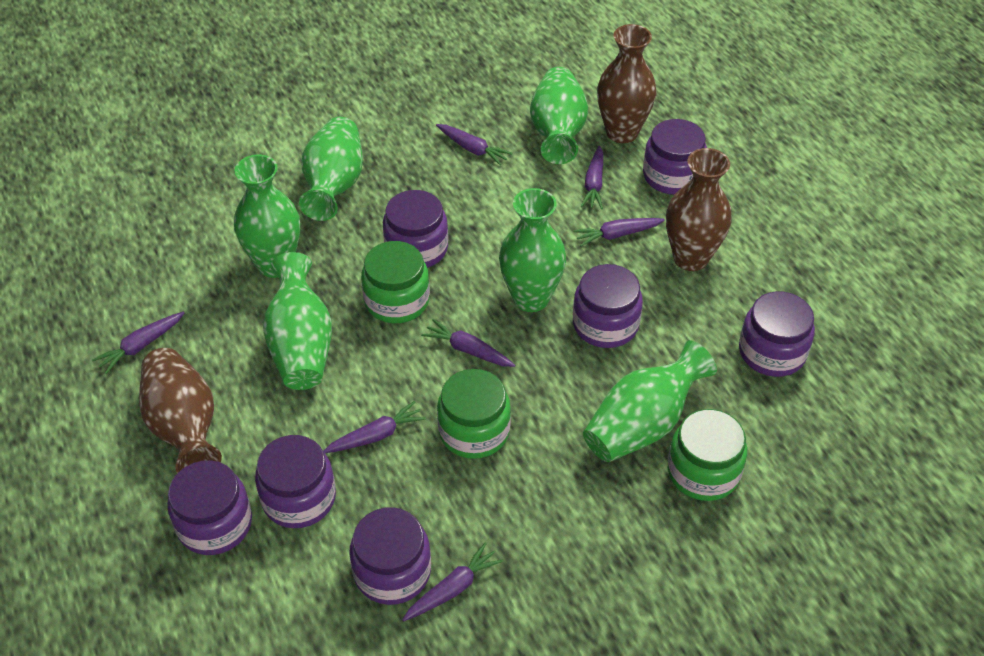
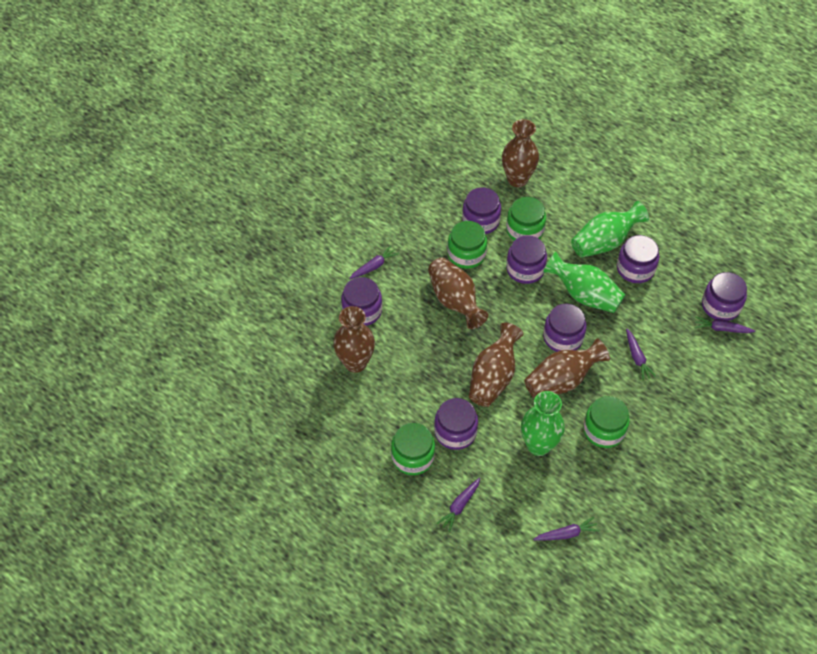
brown vase: [139,348,222,473] [597,24,656,143] [666,148,732,271] = 3 -> [333,306,375,373] [428,258,488,329] [469,323,524,407] [502,119,539,187] [524,338,610,399] = 5
green jar: [361,241,430,323] [437,369,511,459] [668,409,747,501] = 3 -> [391,423,435,475] [447,221,487,269] [506,197,546,241] [583,396,630,448] = 4
green vase: [234,154,300,278] [263,252,332,390] [299,117,363,221] [499,188,566,312] [530,67,588,164] [583,340,717,462] = 6 -> [521,391,565,456] [543,252,626,313] [571,201,649,258] = 3
purple carrot: [92,312,184,374] [323,401,426,453] [402,542,503,621] [421,319,515,367] [436,124,512,165] [573,218,665,247] [580,146,603,209] = 7 -> [349,245,399,279] [437,478,480,532] [533,517,600,541] [626,329,656,381] [694,316,755,333] = 5

